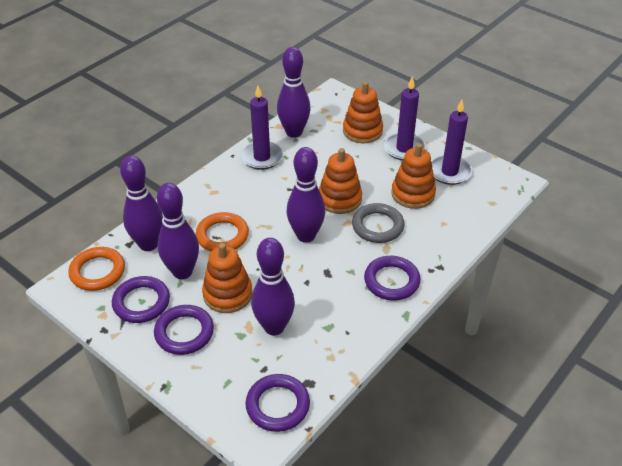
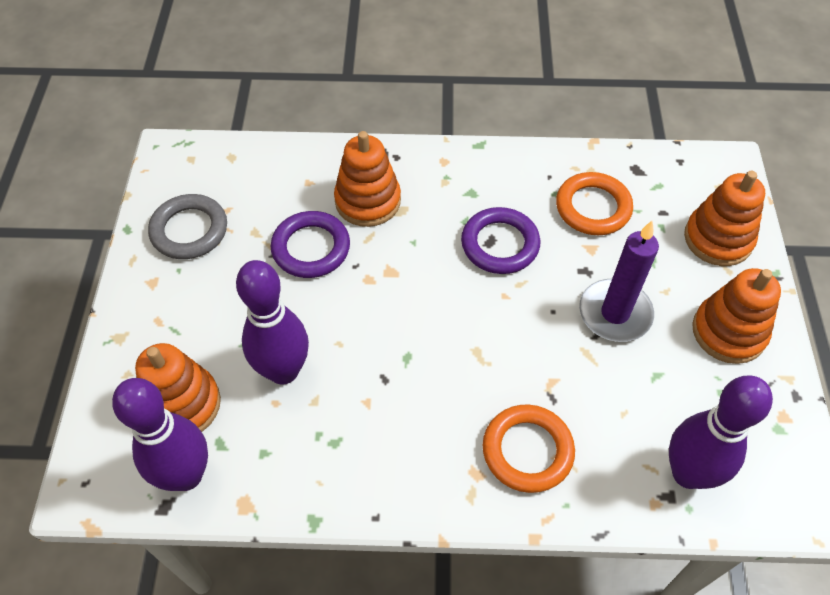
purple bowling pin: [120,155,163,251] [157,183,199,279] [251,238,295,335] [277,47,311,138] [287,147,325,243] = 5 -> [112,378,208,491] [236,260,309,385] [669,375,773,489] = 3
purple candle: [241,86,283,170] [384,76,426,160] [431,100,472,185] = 3 -> [579,221,659,342] = 1
purple ring: [112,276,170,323] [154,305,214,355] [245,374,310,432] [364,256,420,301] = 4 -> [271,211,350,278] [461,207,540,274] = 2

